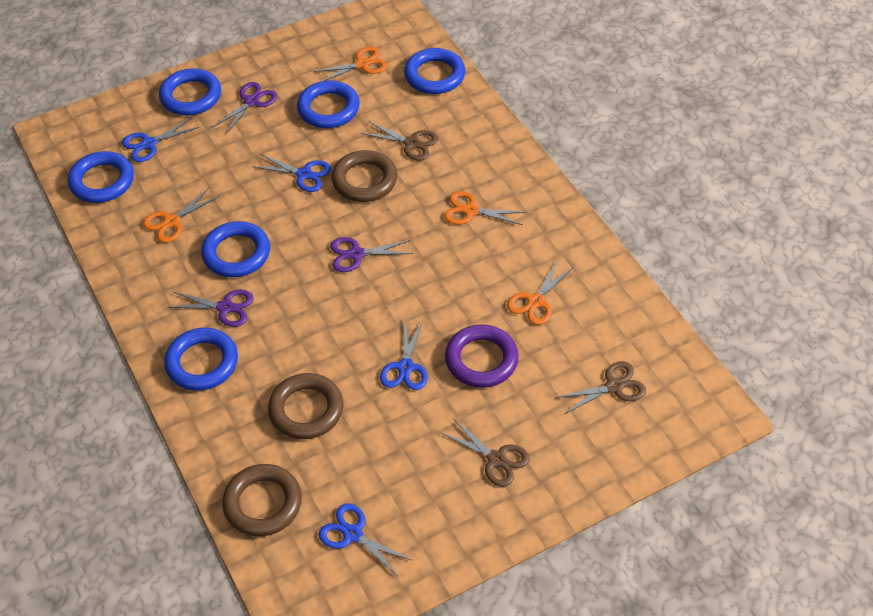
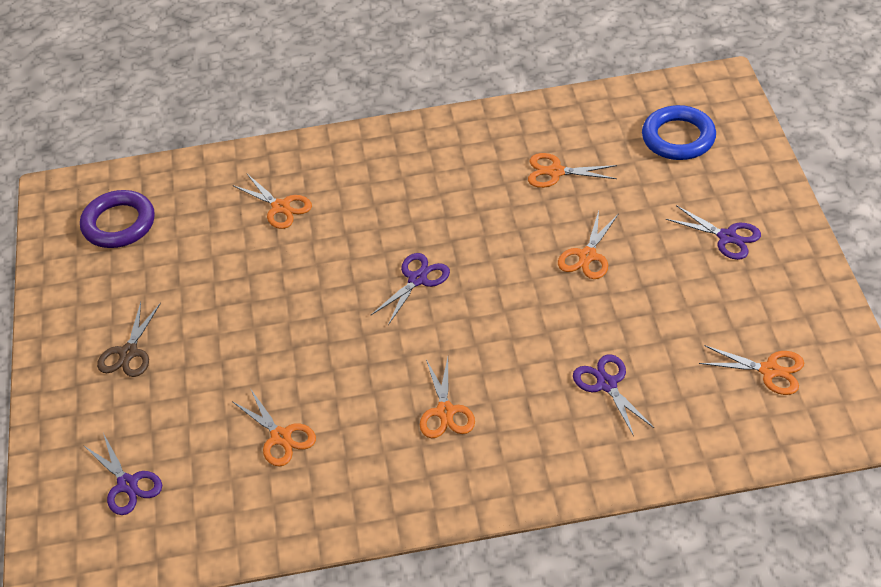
blue ring: [68,151,134,203] [159,68,221,115] [164,328,238,391] [201,221,270,277] [297,80,360,128] [404,48,465,94] = 6 -> [642,105,716,160] = 1
blue scissors: [122,118,199,162] [252,154,331,192] [318,504,411,576] [380,320,428,390] = 4 -> none = 0
brown ring: [222,464,302,536] [268,373,343,439] [331,150,397,202] = 3 -> none = 0
brown scissors: [361,121,438,161] [441,418,530,487] [555,361,646,414] = 3 -> [97,302,161,377] = 1
orange scissors: [143,188,220,243] [313,46,387,81] [444,191,526,225] [507,261,574,325] = 4 -> [232,388,316,466] [233,174,312,229] [420,357,475,438] [528,153,617,188] [558,211,619,279] [699,345,804,395] = 6
purple scissors: [167,290,254,327] [213,82,277,134] [330,237,413,272] = 3 -> [83,433,162,515] [371,253,450,325] [573,354,654,436] [666,205,761,260] = 4

